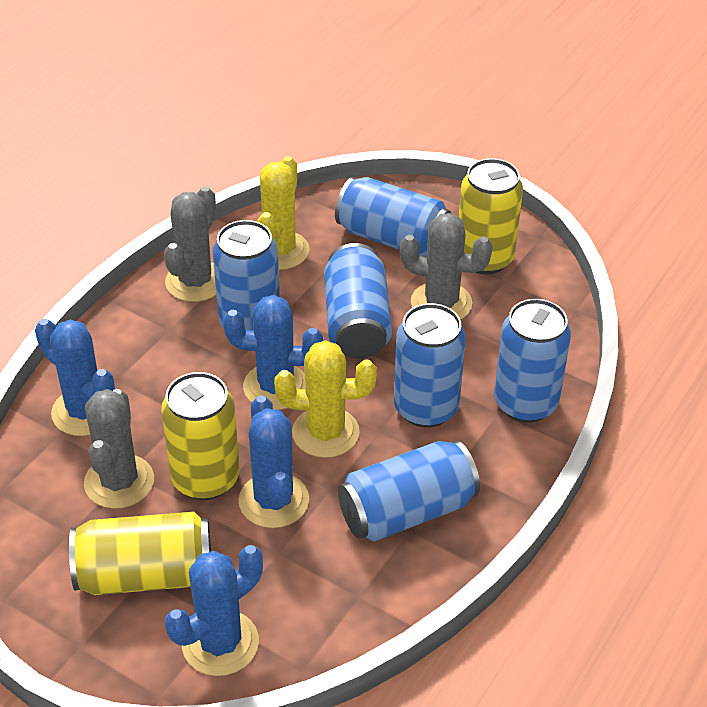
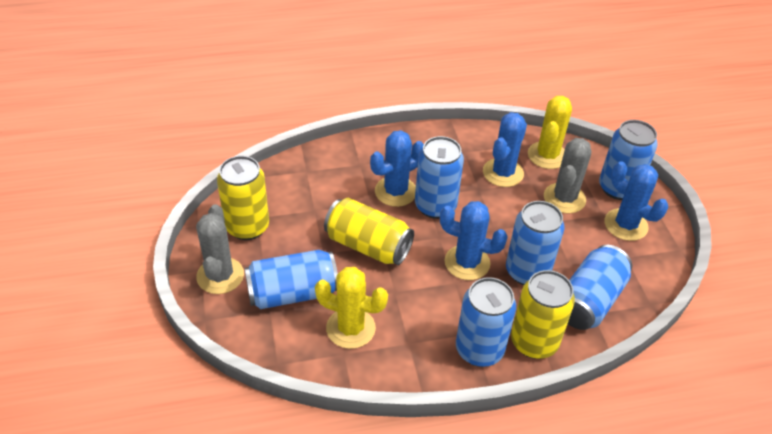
grey cactus: [84,389,154,509] [164,186,216,302] [400,213,493,320] = 3 -> [196,204,244,294] [544,138,591,214] = 2

